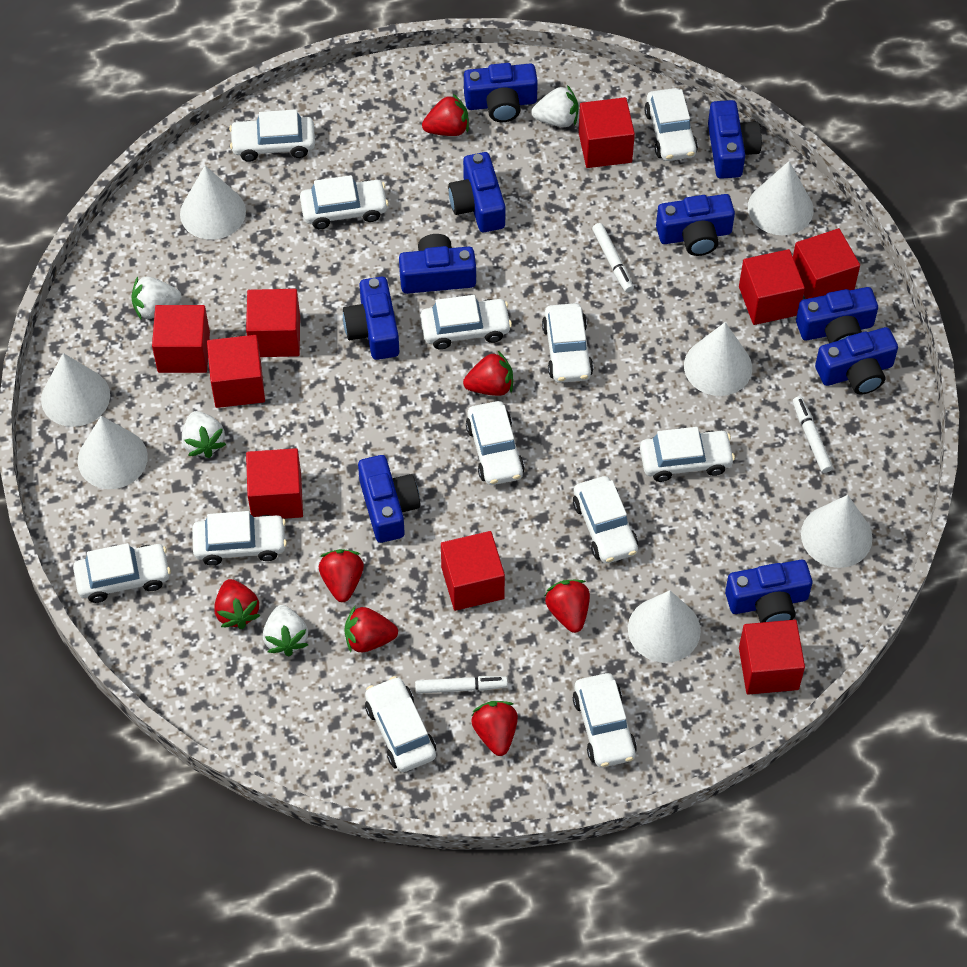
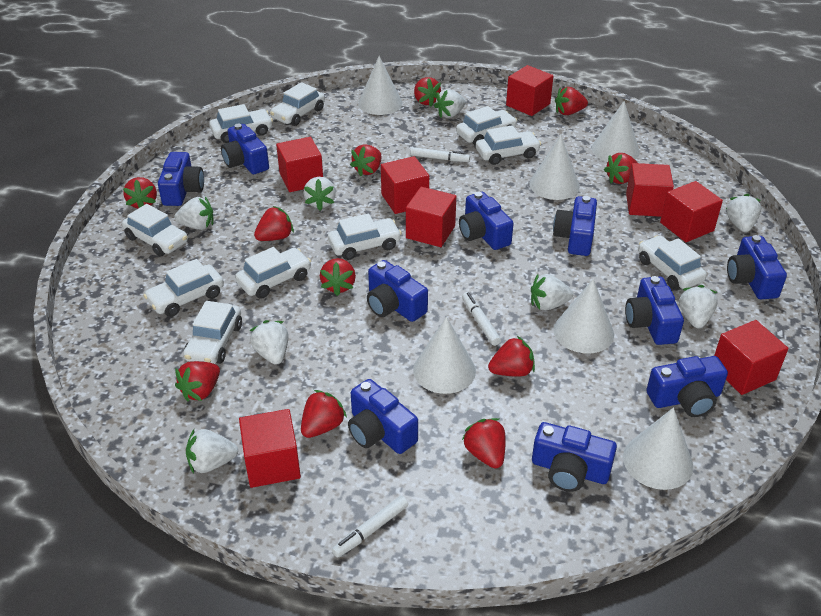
red cube: [152,305,210,373] [207,335,265,408] [246,289,300,357] [246,448,303,519] [441,531,505,611] [578,97,635,168] [739,249,805,325] [739,620,805,695] [793,228,860,299] = 9 -> [239,409,301,488] [276,137,323,192] [381,156,429,214] [406,187,456,247] [506,65,553,116] [626,163,674,217] [660,181,723,242] [714,320,788,395] = 8
red strawberry: [214,579,261,629] [319,549,364,602] [344,606,398,652] [422,94,469,136] [463,351,513,396] [471,701,518,756] [545,580,590,633] = 7 -> [123,177,157,209] [175,361,220,401] [254,206,294,241] [301,390,347,438] [320,258,356,296] [350,144,381,176] [414,77,441,106] [462,418,506,469] [488,336,535,377] [555,87,588,115] [604,153,638,184] = 11
white car: [73,543,171,603] [192,511,287,566] [229,109,315,162] [300,175,389,229] [365,676,436,772] [420,295,512,350] [466,401,525,485] [542,303,593,383] [573,476,638,563] [573,673,637,767] [640,427,735,482] [644,88,698,161] = 12 -> [122,204,188,257] [143,259,224,317] [183,301,242,364] [209,104,273,143] [235,247,311,299] [270,82,325,126] [328,214,402,260] [456,106,517,146] [476,125,541,165] [638,235,707,290] = 10
white cone: [41,353,110,427] [78,416,148,489] [180,165,246,240] [628,590,701,663] [684,322,752,396] [748,161,814,235] [801,495,872,568] = 7 -> [358,56,402,115] [413,316,476,394] [529,135,580,200] [554,279,614,354] [592,101,640,162] [623,407,693,490] = 6
white strawberry: [131,276,181,320] [182,411,226,458] [263,605,308,656] [531,85,579,127] = 4 -> [174,197,214,230] [186,429,238,474] [250,320,289,365] [303,177,336,210] [434,89,466,118] [531,274,573,311] [679,285,718,328] [726,194,761,232] = 8

